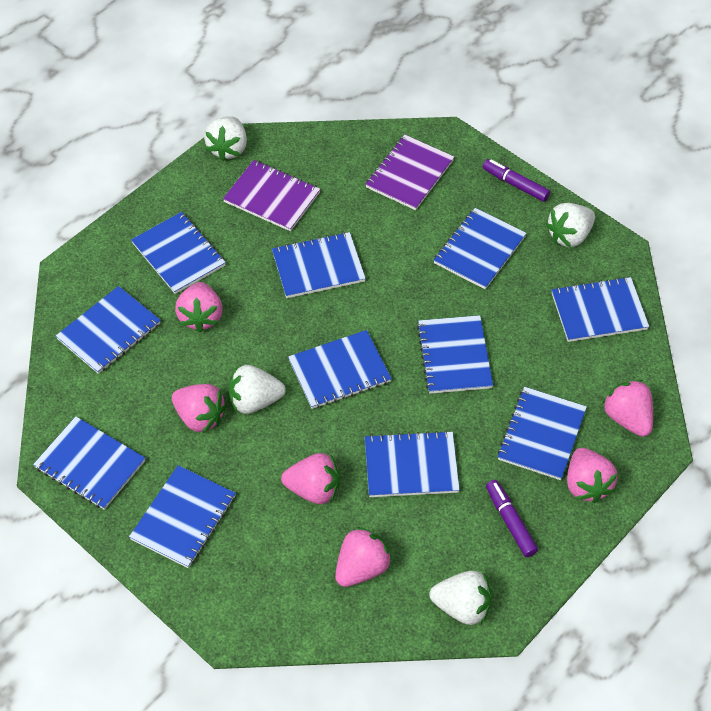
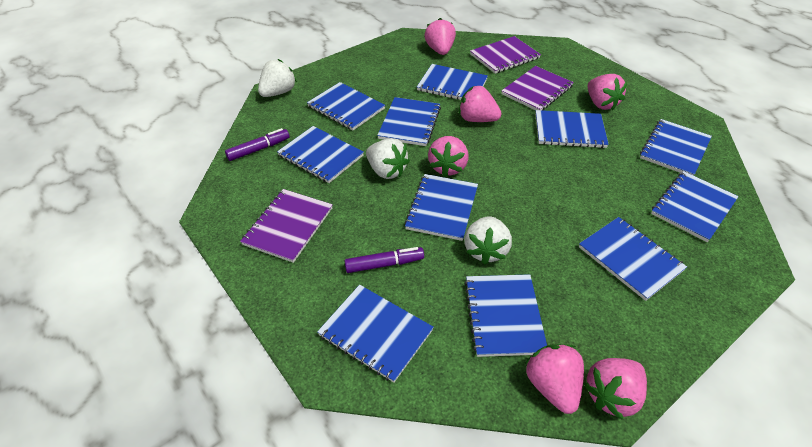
purple notebook: [223,160,320,231] [365,135,454,210] = 2 -> [240,189,333,263] [470,36,541,74] [501,66,574,110] = 3
white strawberry: [204,116,247,161] [228,365,286,414] [429,571,492,625] [546,203,595,247] = 4 -> [258,59,297,97] [366,139,410,179] [464,216,512,265] = 3

